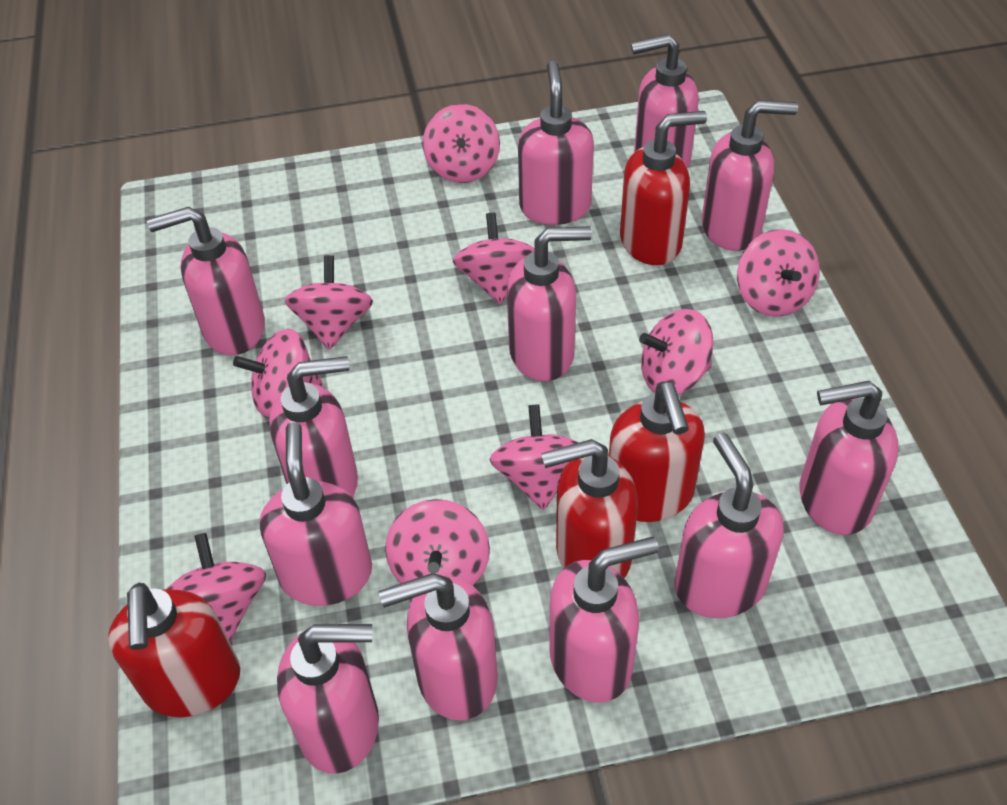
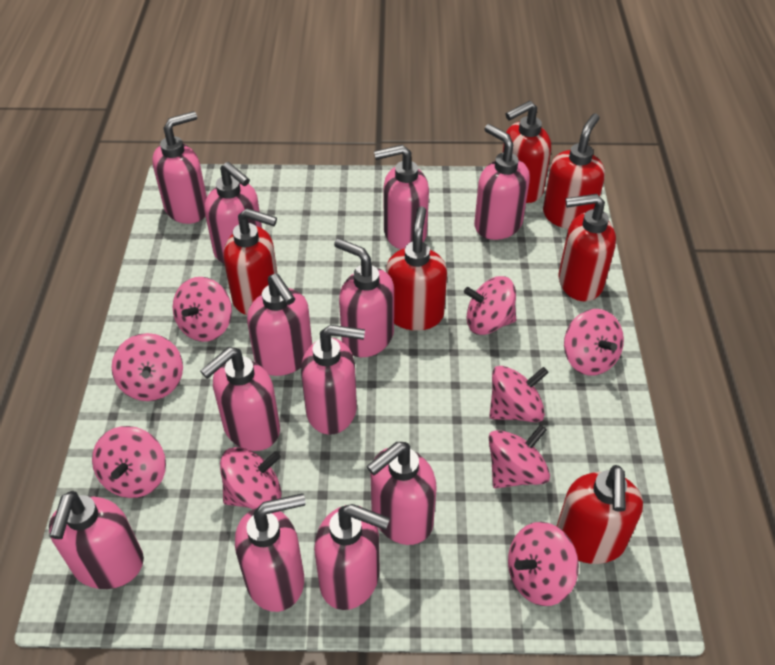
red soap dispenser: [108,583,240,717] [541,439,638,578] [609,381,705,522] [620,111,707,265] = 4 -> [224,208,277,315] [386,206,447,331] [502,101,551,203] [543,114,605,229] [557,465,643,564] [558,194,616,302] = 6

